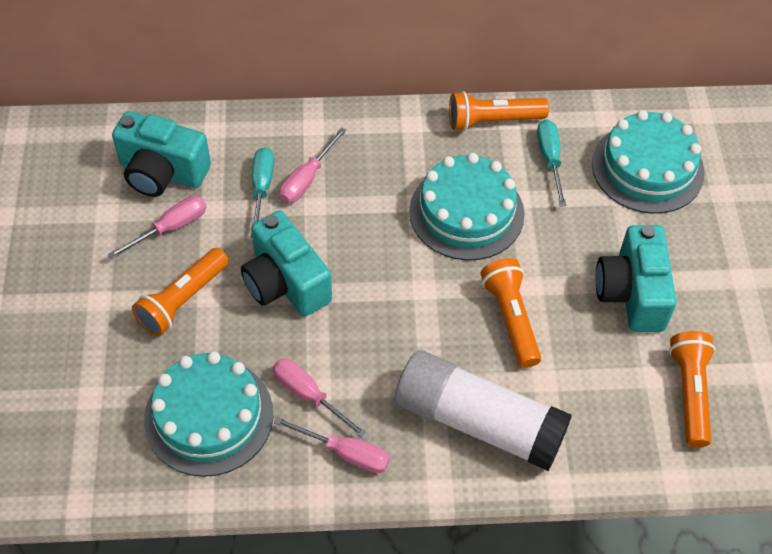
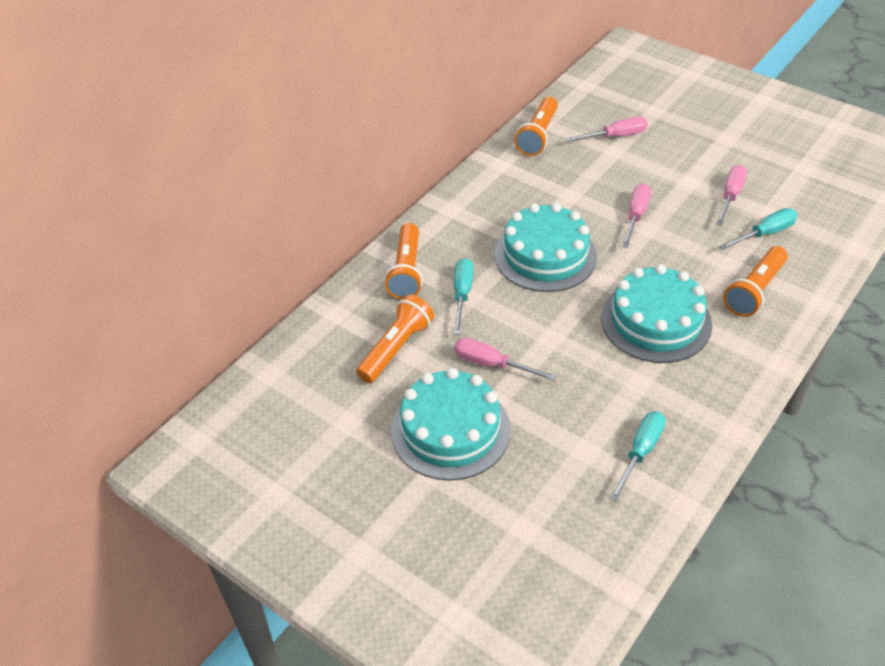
turquoise camera: [112,111,211,197] [241,211,332,317] [596,225,677,332] = 3 -> none = 0
turquoise screwdriver: [251,147,274,238] [537,119,567,207] = 2 -> [454,258,474,334] [609,411,665,501] [719,208,797,250] = 3
white glue stick: [395,350,572,471] = 1 -> none = 0

